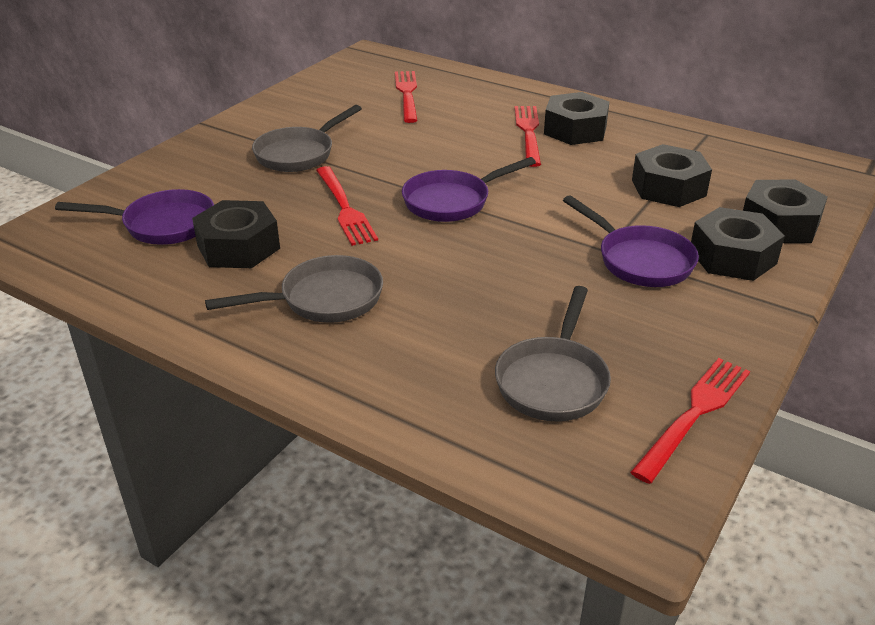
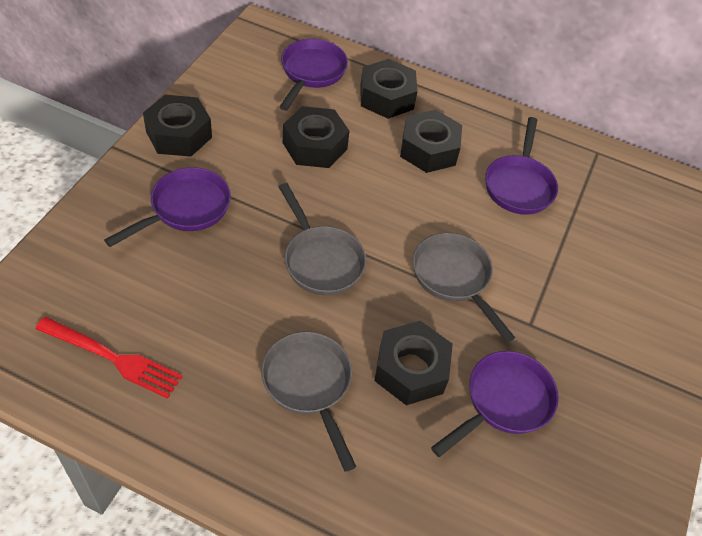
purple pan: [55,189,214,245] [402,157,536,222] [563,195,699,287] = 3 -> [104,167,231,247] [279,39,348,111] [431,351,559,457] [485,117,558,215] = 4
red fork: [316,166,378,246] [395,71,418,123] [515,106,541,167] [631,358,750,484] = 4 -> [35,317,183,399] = 1

